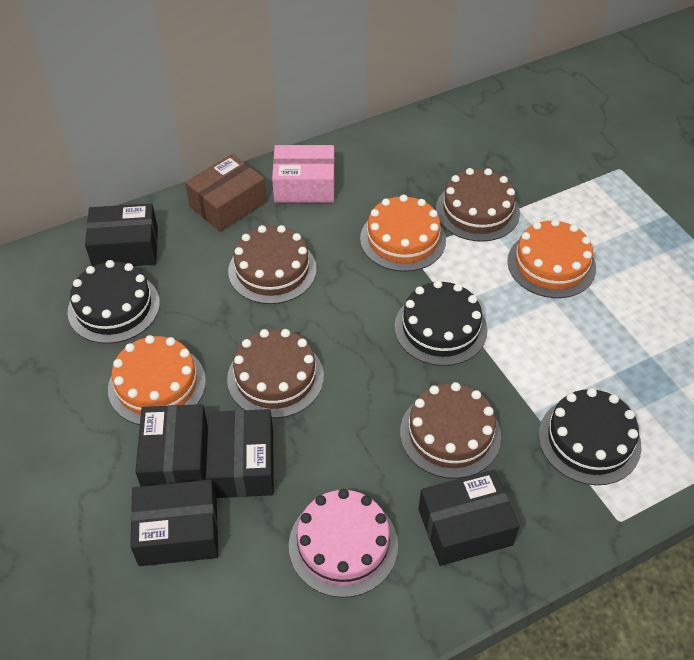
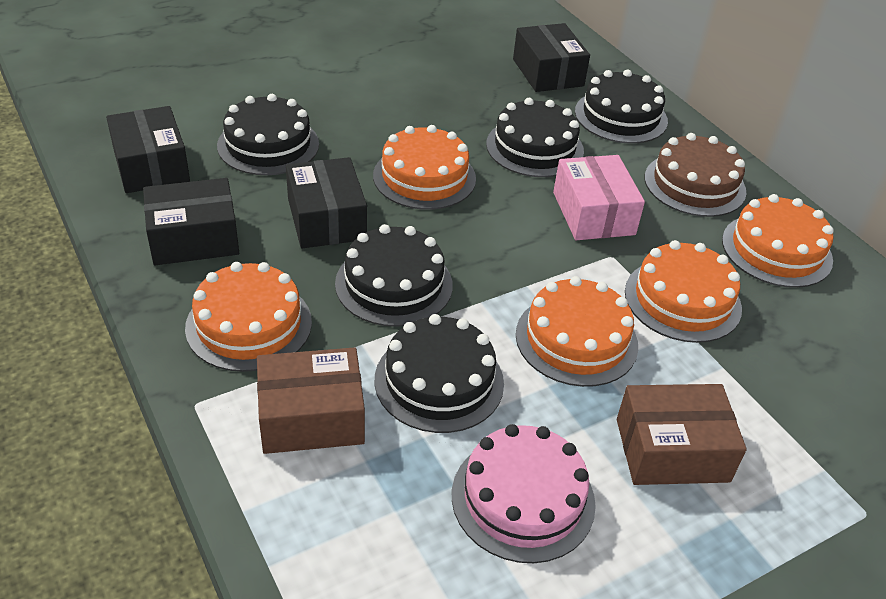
black box: [85,203,158,266] [130,479,218,566] [135,404,208,487] [206,409,274,498] [418,470,520,566] = 5 -> [106,106,190,193] [143,178,239,265] [286,157,367,248] [513,23,590,92] = 4
black cake: [67,260,160,344] [394,280,488,366] [539,388,642,485] = 3 -> [217,94,319,175] [335,224,453,327] [375,314,504,433] [486,98,584,177] [575,70,668,144] = 5
brown box: [185,154,267,232] = 1 -> [257,347,365,454] [617,384,747,485] = 2
brown cake: [227,329,324,418] [228,225,317,304] [400,382,501,479] [436,168,520,242] = 4 -> [645,133,747,217] = 1
orange cake: [108,335,206,425] [360,195,446,272] [507,219,596,298] = 3 -> [185,262,312,372] [373,125,476,210] [516,276,638,387] [625,240,742,343] [722,194,834,288] = 5

